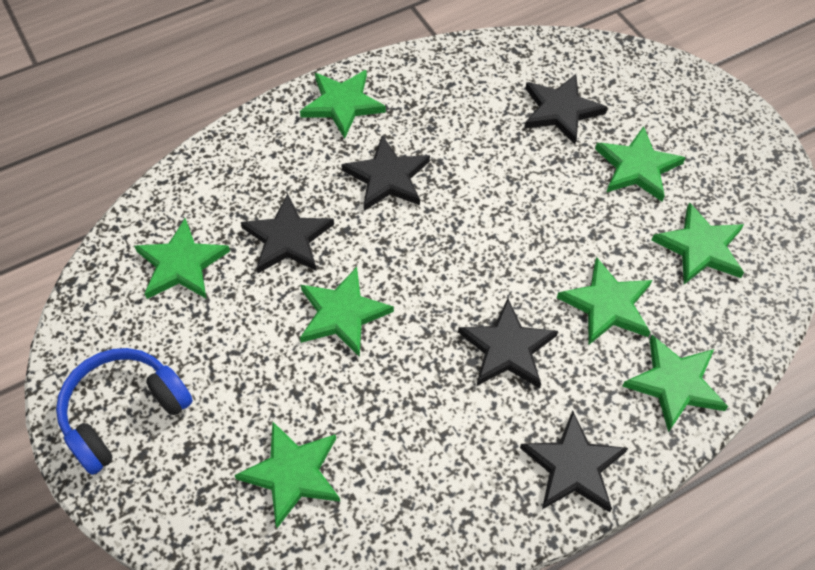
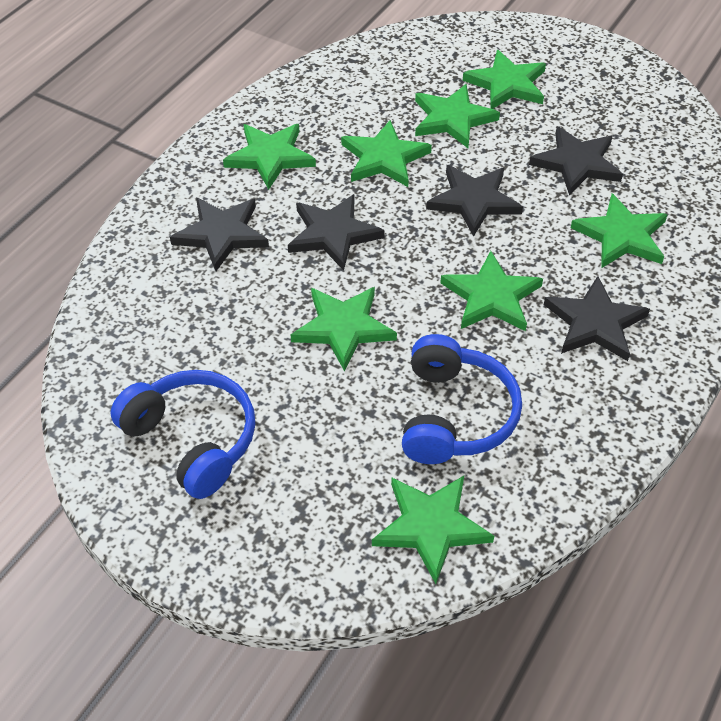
blue headphones: [56,348,193,475] = 1 -> [110,370,255,499] [402,334,522,464] = 2

